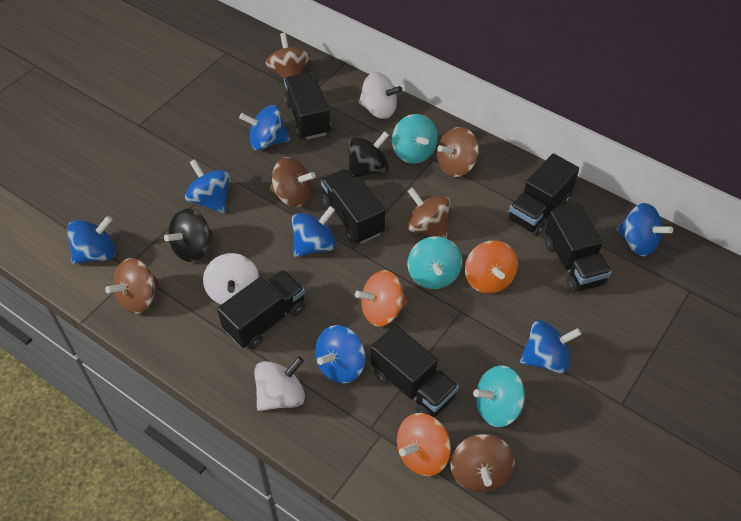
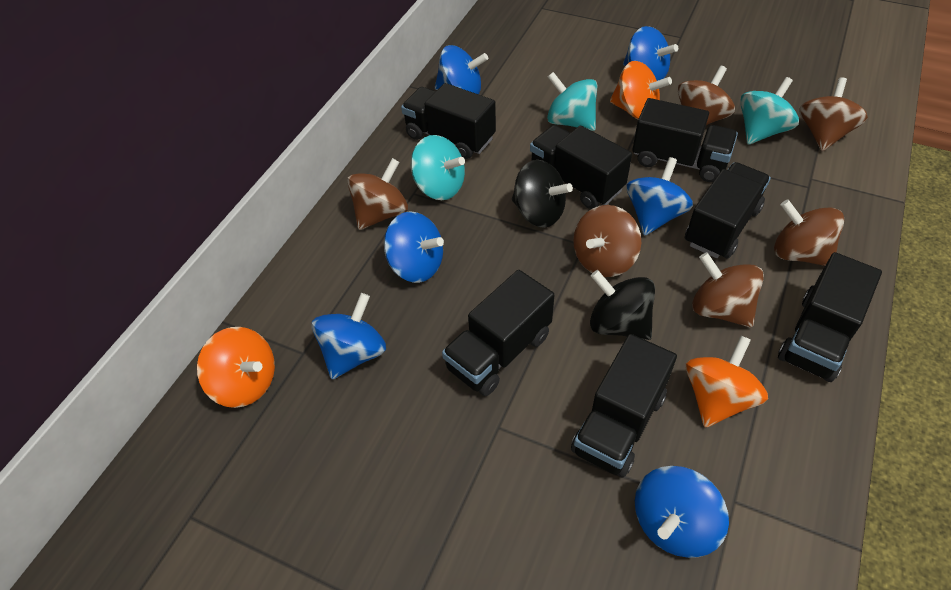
black truck: [217,270,305,349] [284,73,331,140] [321,169,385,244] [371,325,459,417] [507,153,579,236] [545,204,611,293] = 6 -> [401,83,496,159] [442,270,554,396] [530,125,632,209] [571,334,677,478] [632,98,738,182] [685,162,771,259] [778,252,882,382] = 7
blue spinning top: [67,216,116,264] [185,159,231,213] [239,105,290,150] [292,206,336,257] [315,325,365,384] [520,320,582,374] [616,203,673,256] = 7 -> [312,293,386,379] [384,211,444,283] [435,45,488,95] [623,26,678,81] [626,157,693,236] [635,466,729,558] = 6
white spinning top: [203,253,259,305] [254,356,305,411] [359,72,402,119] = 3 -> none = 0

